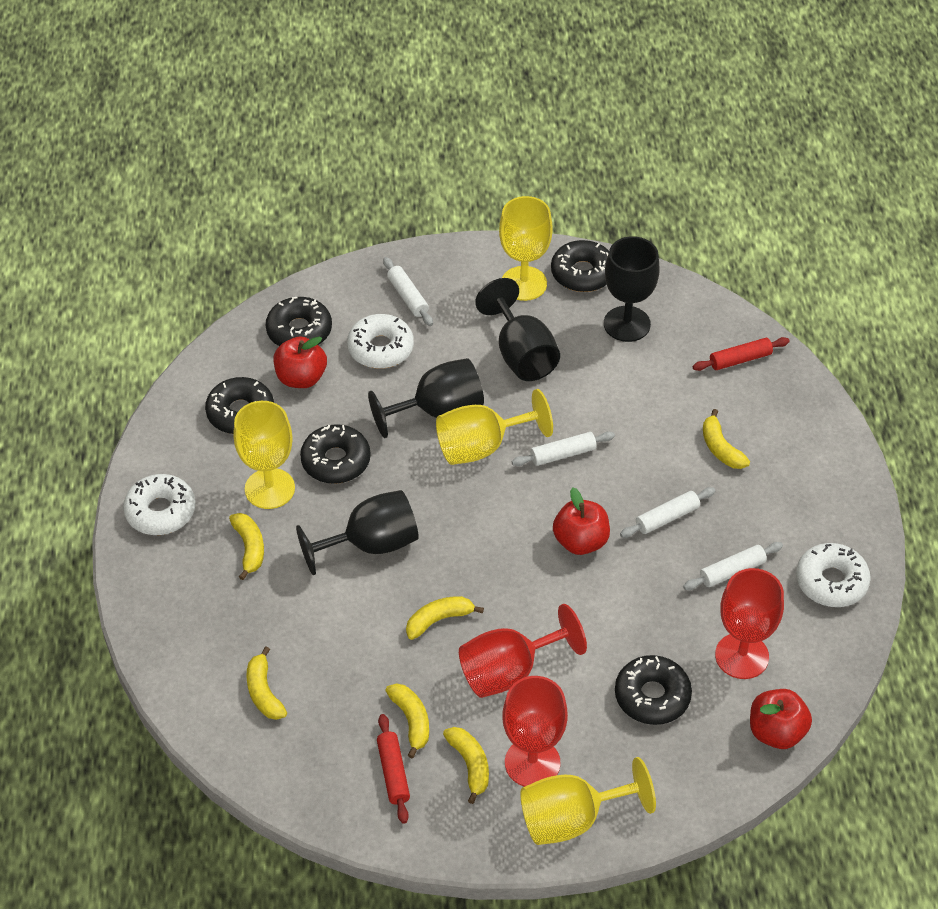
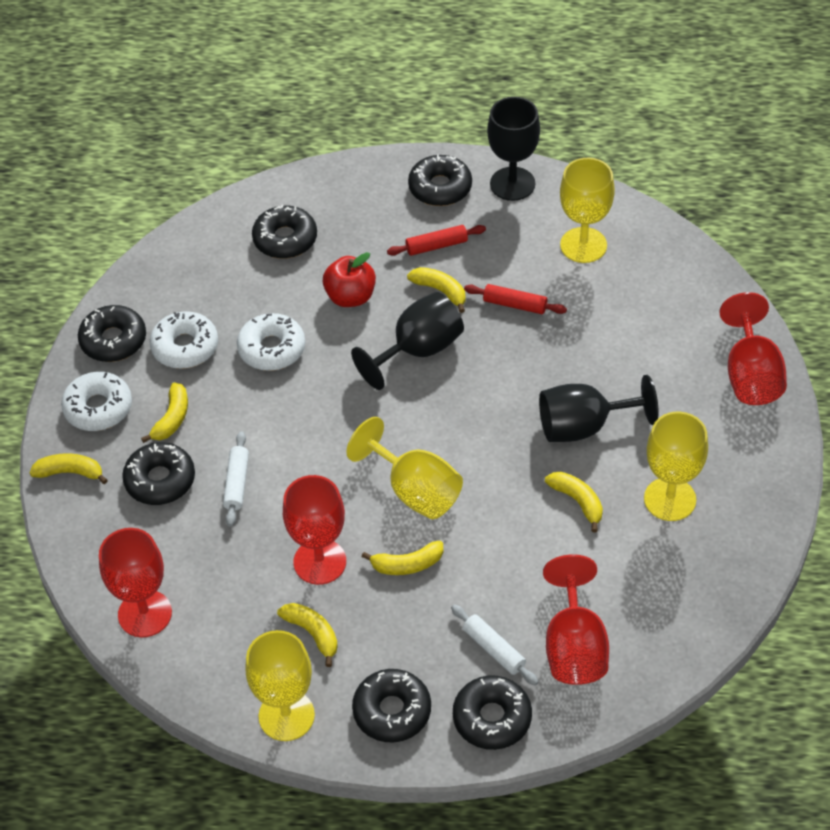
black donut: [205,377,274,434] [266,297,332,346] [300,424,371,484] [551,240,609,292] [615,655,692,725] = 5 -> [78,305,146,362] [122,442,195,505] [252,205,317,259] [352,669,431,742] [408,155,472,206] [453,675,532,750] = 6
black goblet: [296,490,419,575] [368,358,484,438] [475,278,560,381] [604,236,660,342] = 4 -> [351,292,464,390] [487,97,540,201] [539,375,659,442] = 3
red apple: [273,336,327,388] [553,487,610,555] [750,689,812,749] = 3 -> [323,252,376,307] = 1
red goblet: [459,604,587,698] [502,676,568,787] [715,568,784,679] = 3 -> [99,528,172,637] [283,475,346,585] [543,554,609,685] [719,292,787,405] = 4
white rolling pin: [383,257,433,326] [512,431,615,466] [620,487,715,538] [683,542,783,590] = 4 -> [223,431,249,527] [451,604,539,685] = 2

